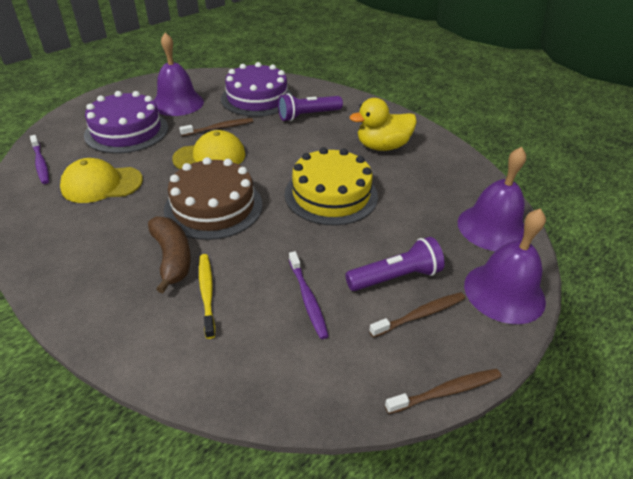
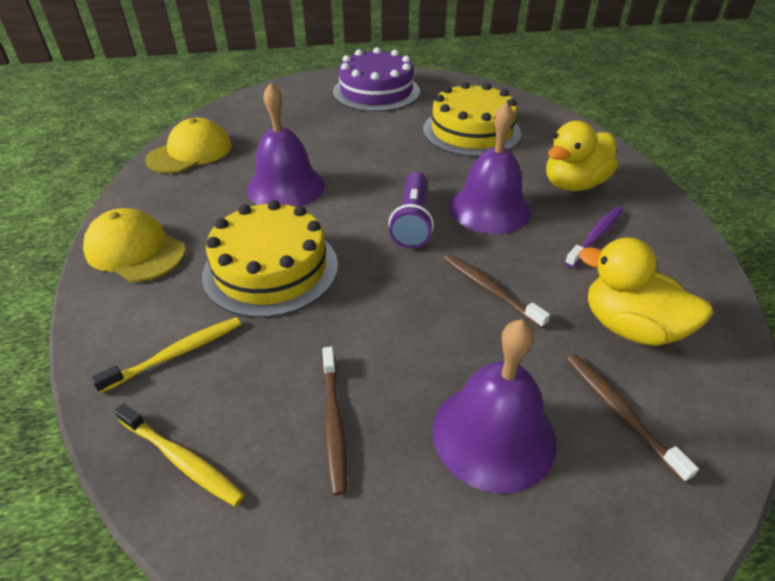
brown banana: [148,216,191,293] = 1 -> none = 0
brown cake: [164,157,263,240] = 1 -> none = 0
purple cake: [84,91,168,154] [221,62,293,117] = 2 -> [333,47,420,112] = 1
purple flashlight: [278,93,343,121] [345,237,445,291] = 2 -> [389,172,434,248] = 1
purple toothbrush: [30,135,49,184] [289,251,329,339] = 2 -> [565,206,623,268] = 1
yellow cake: [285,147,378,226] = 1 -> [202,200,338,318] [423,82,521,157] = 2
yellow duck: [350,98,417,151] = 1 -> [546,121,618,191] [579,237,713,346] = 2
yellow toothbrush: [199,254,215,339] = 1 -> [91,317,241,393] [114,403,245,506] = 2

